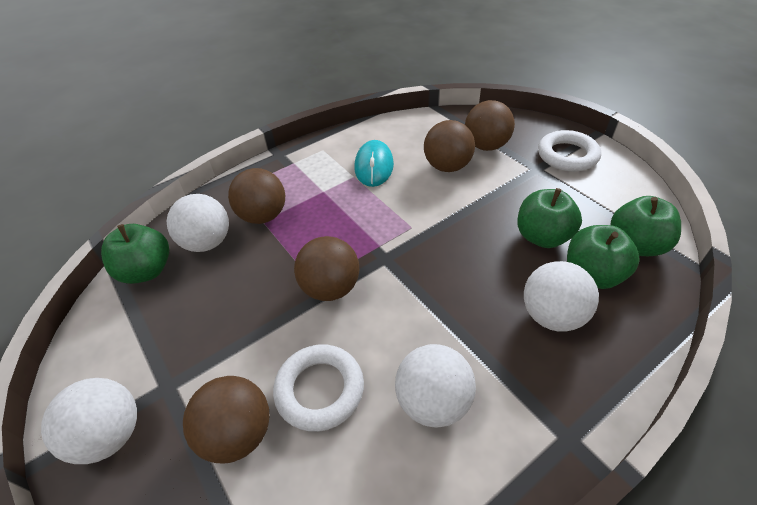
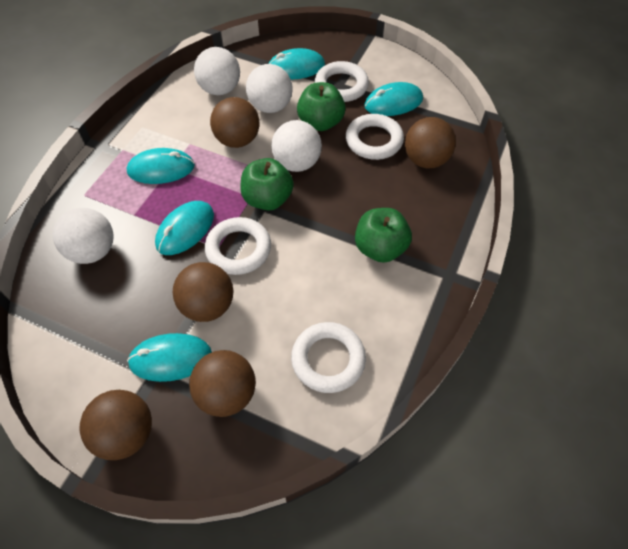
green apple: [101,224,169,284] [517,188,582,248] [567,225,640,289] [611,196,681,256] = 4 -> [240,158,294,210] [297,82,346,131] [355,208,412,263] = 3
turquoise mouse: [354,140,394,187] = 1 -> [127,148,195,184] [127,333,212,382] [155,201,214,255] [268,48,325,80] [364,82,423,116] = 5
white ring: [273,344,364,432] [538,130,601,172] = 2 -> [205,217,271,275] [291,322,366,393] [315,61,369,102] [346,114,404,160] = 4

